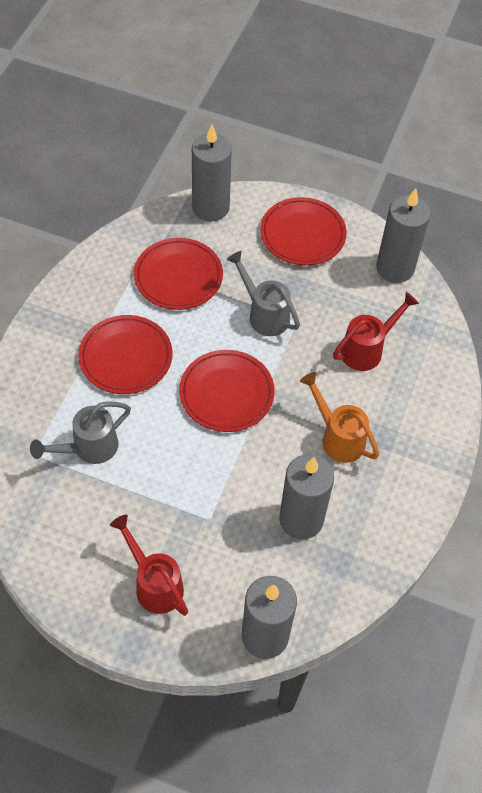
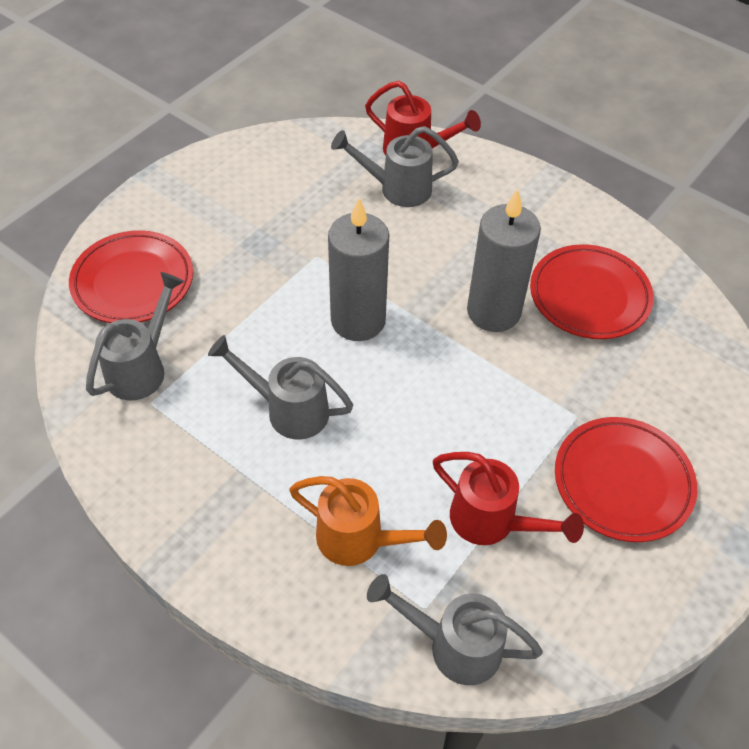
grey candle: [192,125,232,221] [242,576,297,659] [279,454,334,539] [376,188,430,283] = 4 -> [328,198,389,341] [467,189,541,332] = 2
grey watering can: [30,401,131,464] [226,251,300,336] = 2 -> [86,272,184,400] [208,335,353,440] [331,126,459,207] [367,574,543,685] = 4
red plate: [78,315,173,394] [134,238,223,310] [179,350,275,432] [260,197,347,265] = 4 -> [69,230,193,323] [530,244,654,339] [555,417,697,542] = 3

